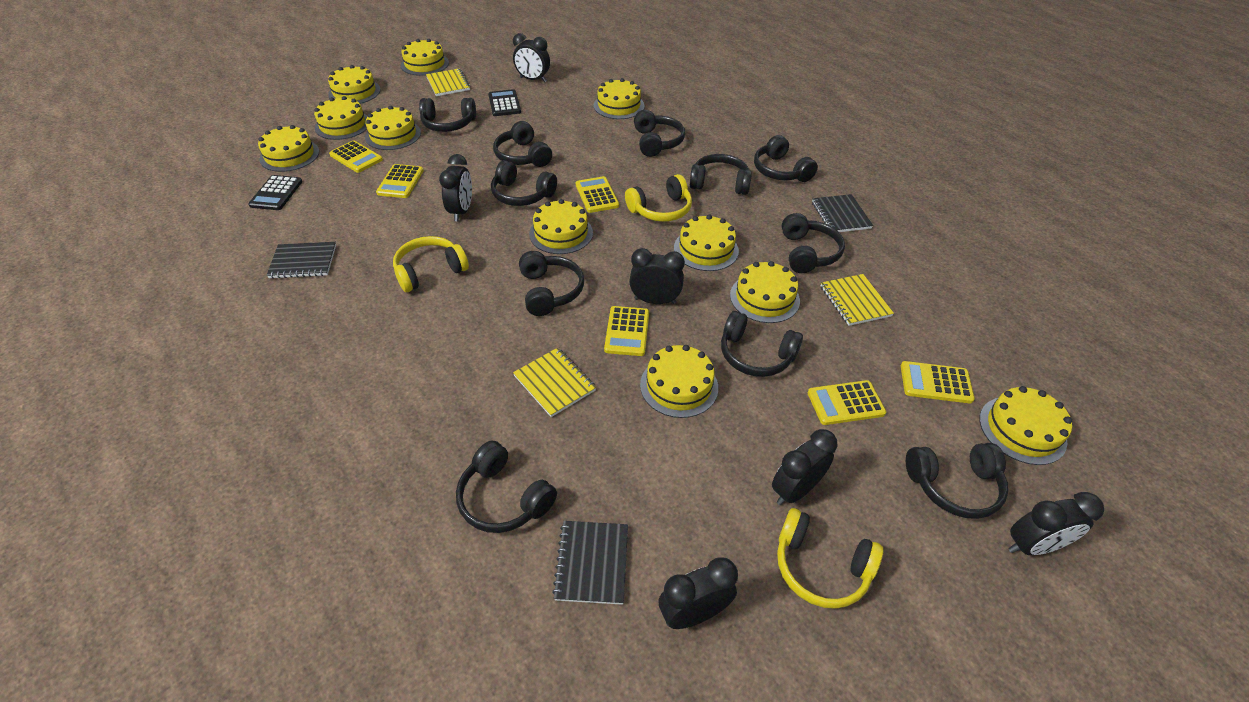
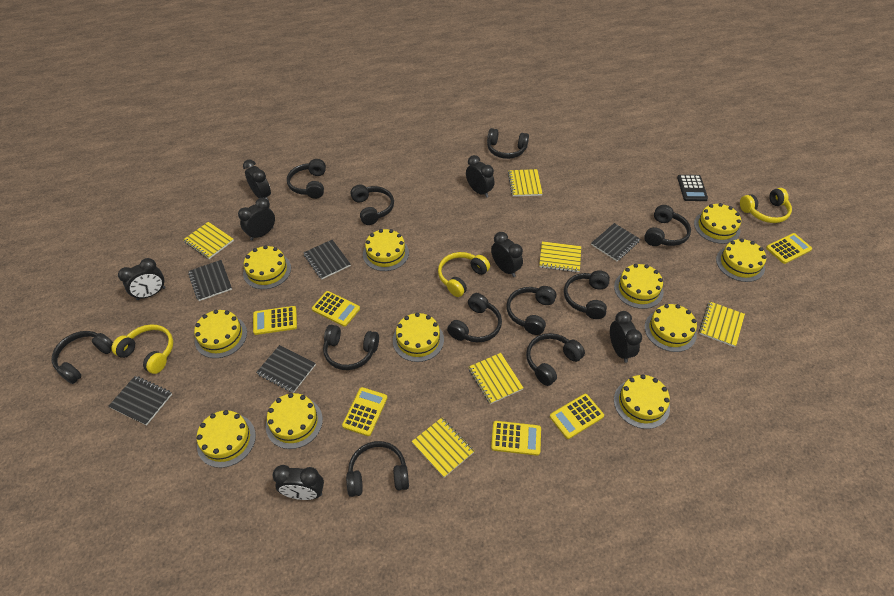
black calculator: [248,175,302,210] [488,89,521,116] = 2 -> [677,175,708,201] = 1
black clock: [439,154,472,221] [513,33,550,82] [629,248,685,304] [658,557,738,629] [772,429,837,505] [1008,492,1104,555] = 6 -> [118,258,165,300] [238,198,275,241] [243,159,271,201] [272,465,324,500] [466,155,494,198] [491,232,523,277] [610,311,642,363] = 7
black notebook: [267,242,336,279] [552,521,628,605] [812,194,873,232] = 3 -> [108,376,172,426] [188,260,232,301] [256,345,316,393] [303,240,351,279] [591,223,640,261] = 5
yellow notebook: [426,69,470,96] [513,348,596,417] [821,274,894,326] = 3 -> [183,222,234,259] [411,418,474,478] [469,353,524,404] [508,169,543,197] [539,241,581,272] [699,302,745,347] = 6

